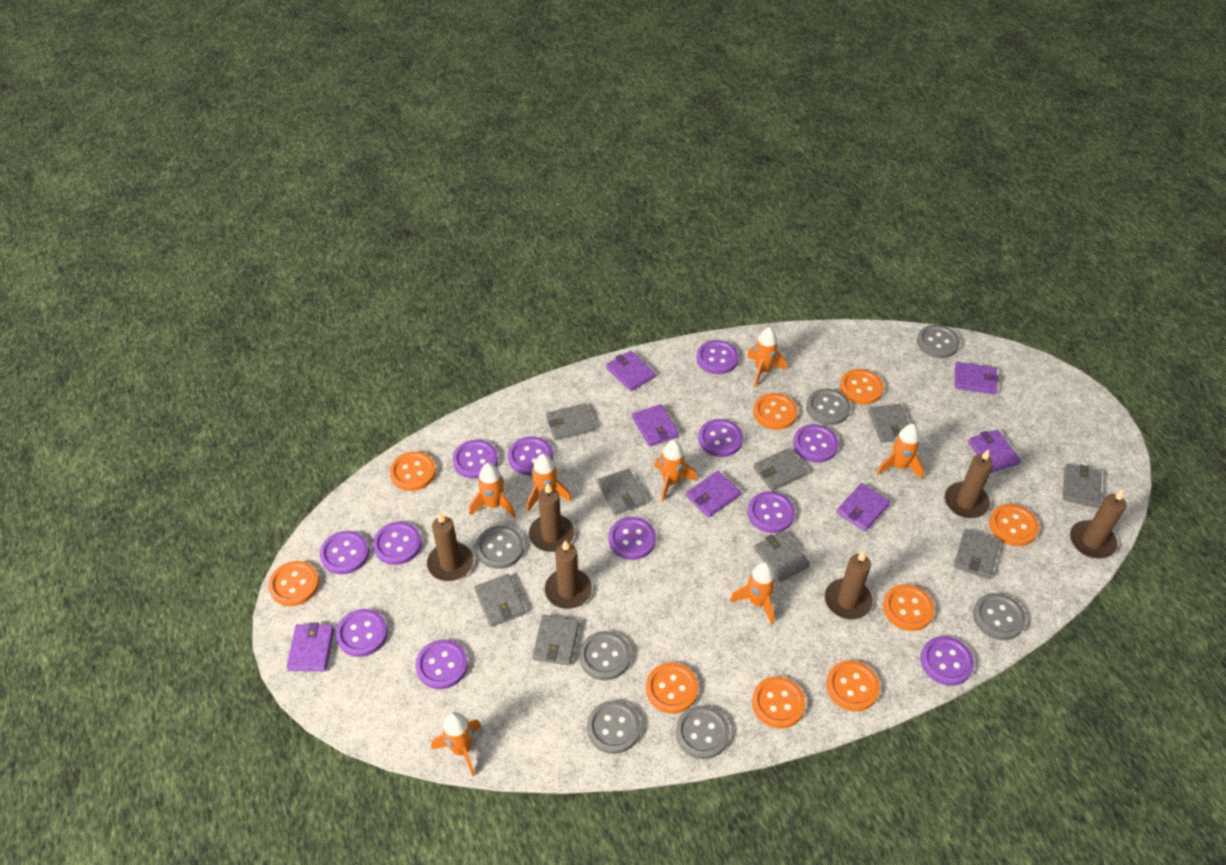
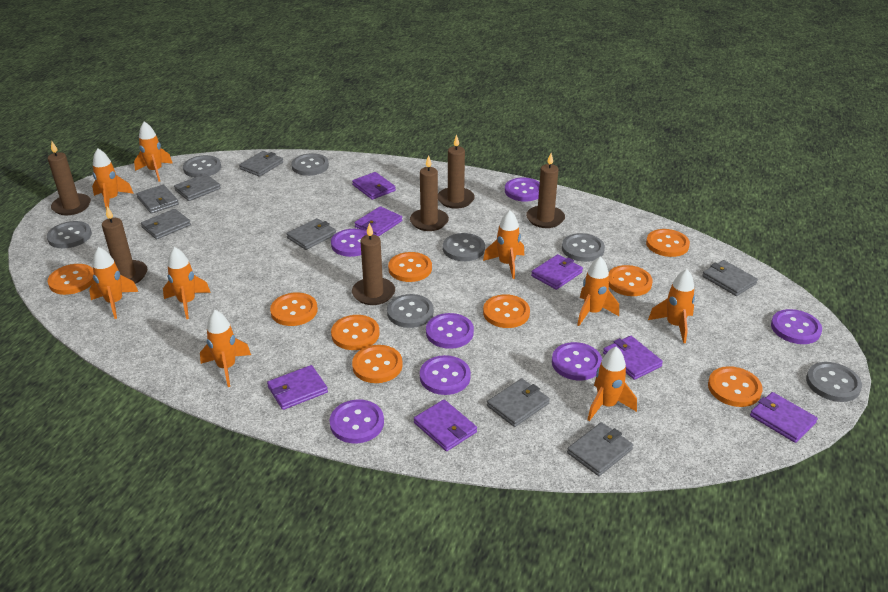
grey wallet: [474,574,525,627] [532,615,579,665] [546,403,595,440] [598,469,646,515] [753,448,808,491] [754,531,810,582] [868,404,909,443] [954,529,1000,579] [1063,464,1102,508] = 9 -> [136,185,179,213] [141,209,191,239] [174,174,221,201] [239,151,283,177] [286,218,336,250] [487,378,550,427] [567,422,633,476] [702,260,758,296] = 8
orange rocket: [431,712,481,777] [469,463,516,518] [527,454,572,512] [654,440,697,502] [730,562,776,625] [747,327,787,388] [876,424,924,480] = 7 -> [89,247,138,319] [92,148,134,208] [134,121,173,182] [163,247,211,319] [200,310,251,387] [483,210,524,279] [577,256,619,326] [587,346,637,421] [648,269,695,343] = 9
purple button: [320,531,369,575] [336,609,388,657] [373,522,422,565] [415,640,468,689] [453,440,498,479] [508,436,553,475] [608,517,656,560] [697,340,739,374] [698,419,743,457] [748,491,795,533] [793,424,839,463] [920,636,974,686] = 12 -> [330,400,384,443] [331,229,367,257] [420,355,471,395] [426,313,474,349] [505,178,540,202] [552,342,602,380] [771,309,822,344] = 7

